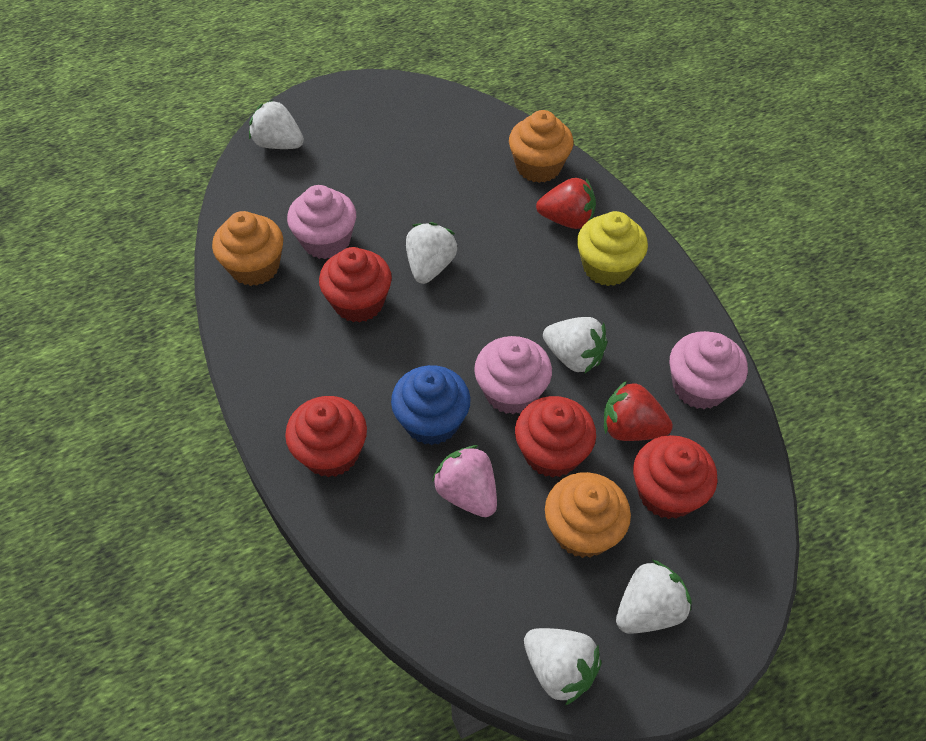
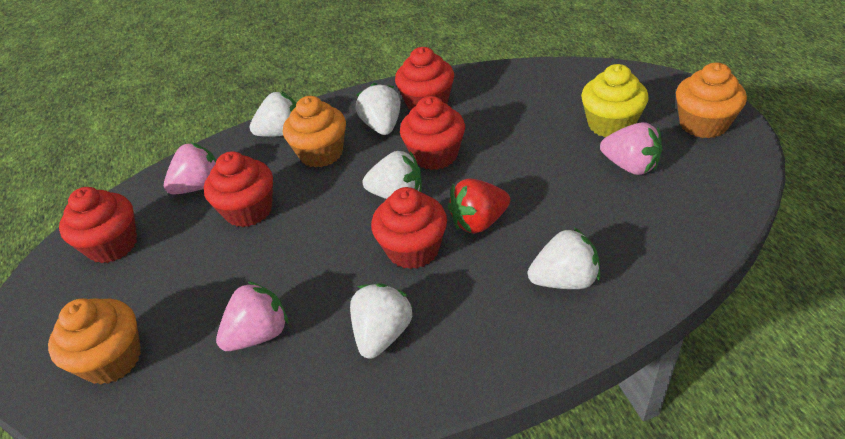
blue cupcake: [391,365,471,445] = 1 -> none = 0
pink cupcake: [287,185,356,259] [474,336,552,414] [670,331,748,409] = 3 -> none = 0
pink strawberry: [432,445,497,517] = 1 -> [164,142,216,195] [216,281,289,351] [600,122,662,175] = 3
red cupcake: [285,396,367,477] [319,247,392,323] [515,396,596,478] [633,435,718,519] = 4 -> [59,187,137,263] [204,151,273,227] [371,187,447,269] [395,47,454,111] [400,96,465,170] = 5
red strawberry: [536,178,596,229] [604,381,673,441] = 2 -> [448,178,510,234] = 1

